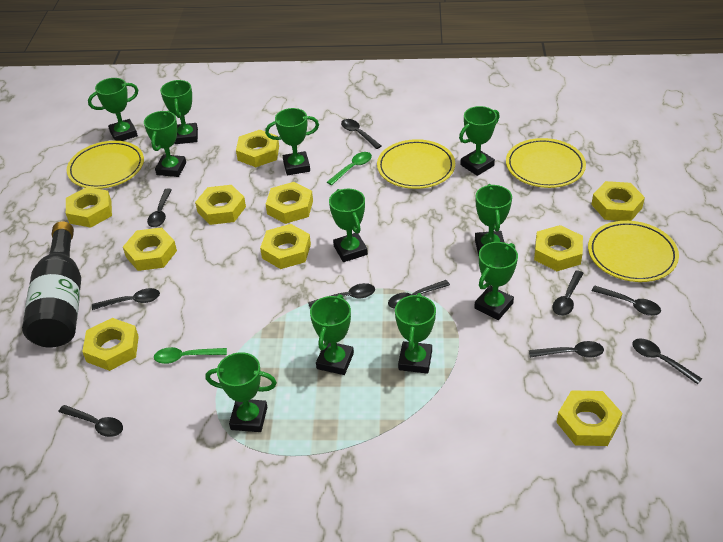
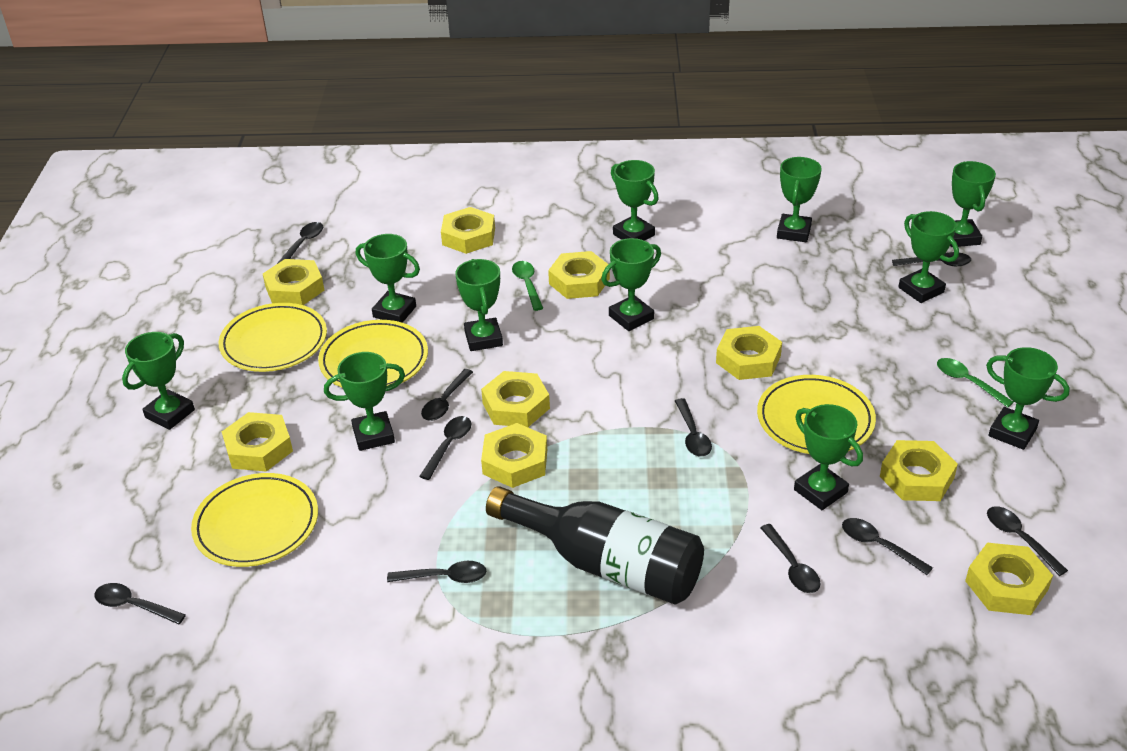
yellow nut: [66,187,112,228] [82,318,139,371] [123,227,177,271] [195,185,246,225] [236,130,279,167] [260,224,311,269] [266,182,313,224] [534,225,583,271] [556,390,623,446] [591,181,645,221] = 10 -> [222,412,293,471] [263,259,325,305] [441,207,495,254] [481,371,550,427] [481,423,547,488] [548,251,610,299] [716,326,782,380] [880,440,958,501] [965,543,1053,615] = 9

